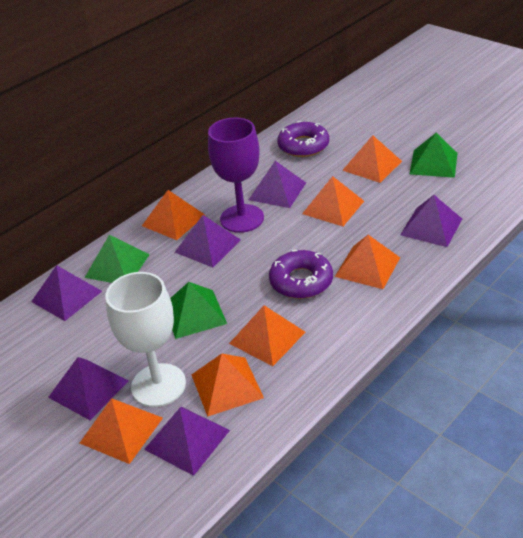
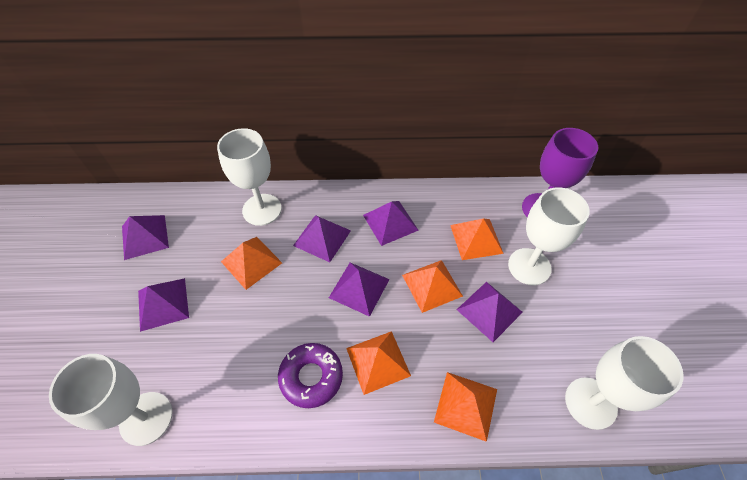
green pyramid: [85,235,150,283] [170,282,227,339] [410,133,457,178] = 3 -> none = 0
orange pyramid: [80,398,163,464] [142,190,205,240] [192,354,264,417] [229,305,305,366] [302,176,364,226] [335,235,400,289] [342,135,402,183] = 7 -> [221,237,282,290] [346,331,411,395] [402,260,463,313] [434,372,497,442] [450,218,504,260] = 5
purple donut: [269,250,333,299] [277,121,329,157] = 2 -> [278,343,343,408] = 1
white goblet: [105,272,186,407] = 1 -> [49,354,173,446] [217,128,282,226] [508,187,590,285] [565,336,683,430] = 4

